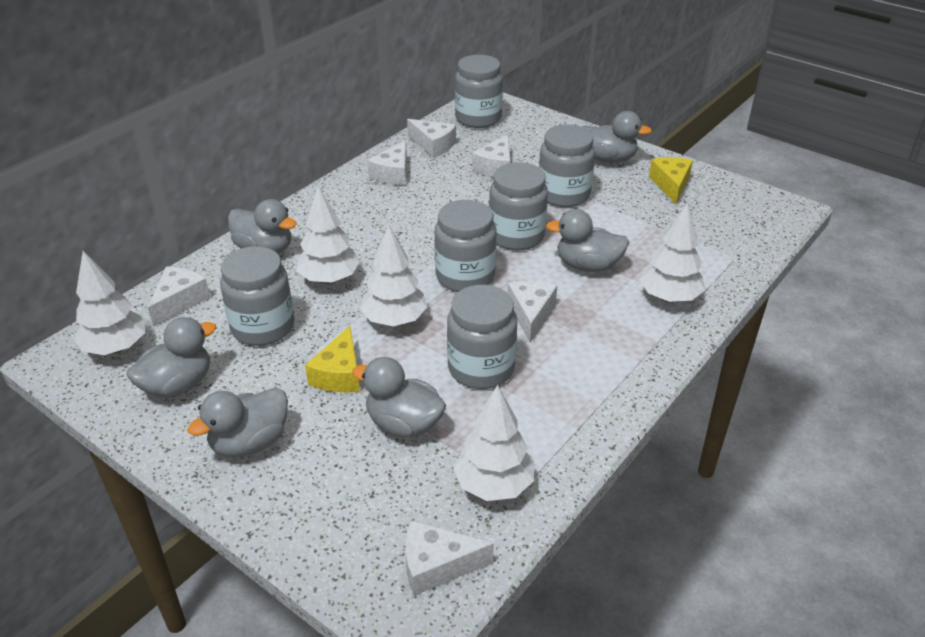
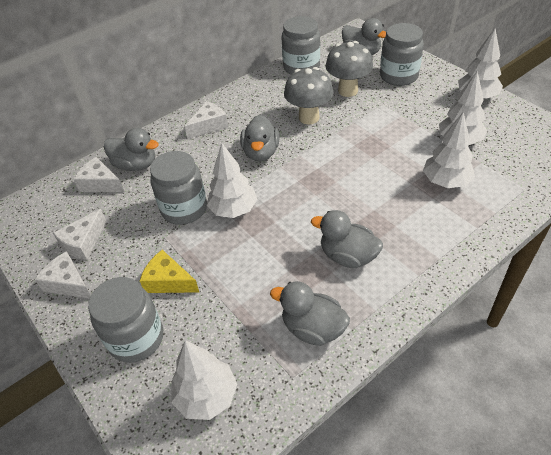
grey duck: [127,317,217,398] [187,387,288,457] [228,199,297,254] [352,357,446,437] [546,209,630,272] [582,111,652,163] = 6 -> [104,128,159,171] [240,115,279,161] [270,281,350,346] [311,210,383,268] [342,18,386,55] = 5
grey jar: [220,246,294,346] [434,200,497,292] [447,285,517,389] [455,55,503,128] [489,162,548,251] [539,124,595,207] = 6 -> [88,277,163,363] [150,151,207,225] [281,16,320,75] [380,23,424,86] = 4
grey mushroom: none = 0 -> [284,67,334,125] [326,41,373,97] = 2
white cheese: [148,267,210,326] [368,140,407,185] [406,520,494,596] [407,119,456,158] [472,134,510,177] [508,281,557,342] = 6 -> [35,251,91,298] [53,209,106,260] [74,157,124,192] [185,101,228,139] = 4
yellow cheese: [305,326,360,393] [649,157,693,204] = 2 -> [140,250,199,293] = 1

